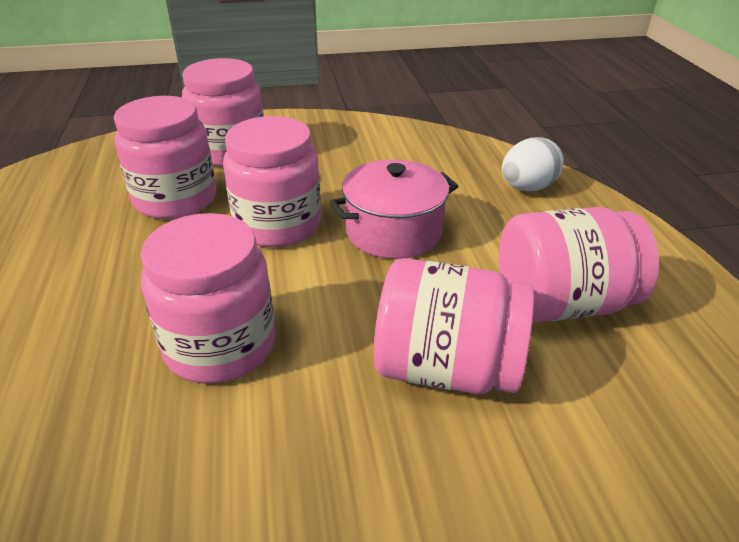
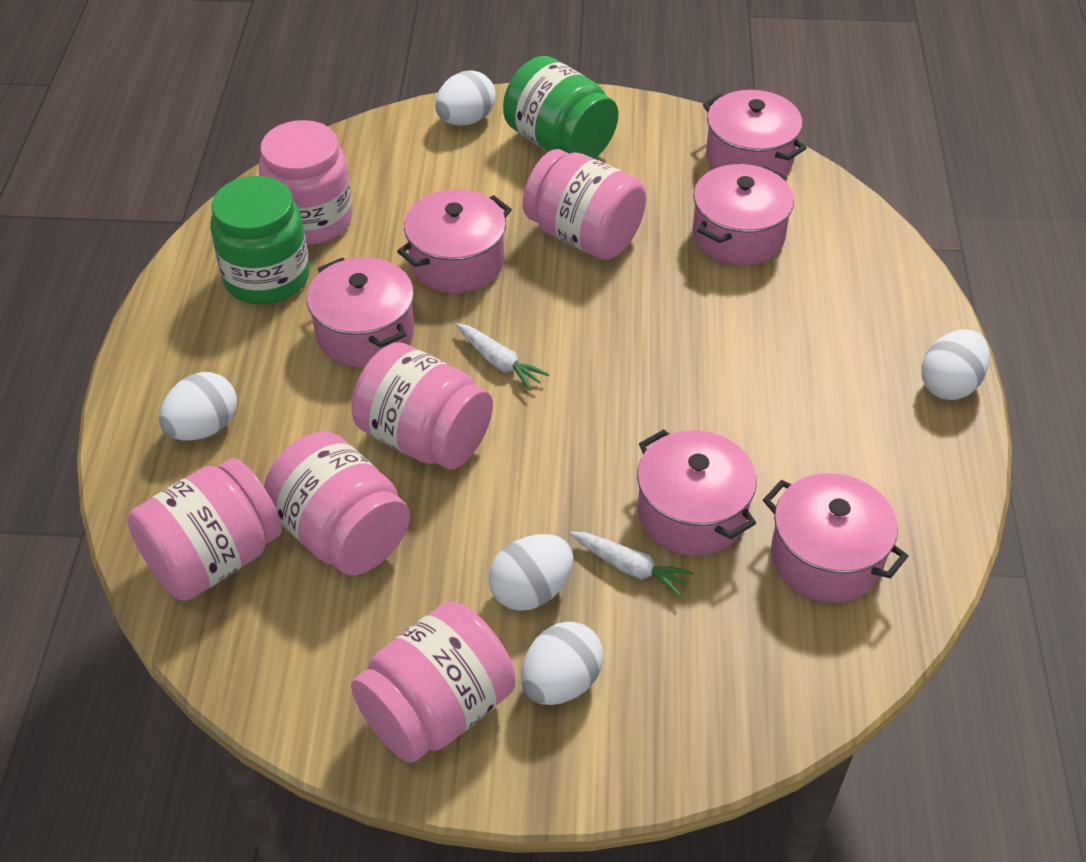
green jar: none = 0 -> [210,176,310,304] [503,56,619,159] = 2
pink pot: [329,159,458,259] = 1 -> [307,257,414,367] [397,189,512,293] [637,429,757,556] [692,164,794,266] [703,90,807,175] [763,473,908,603] = 6
white carrot: none = 0 -> [456,323,549,391] [570,532,694,597] = 2
white egg: [502,137,564,191] = 1 -> [159,372,237,441] [435,70,496,125] [488,534,574,611] [521,622,604,705] [921,329,990,400] = 5

